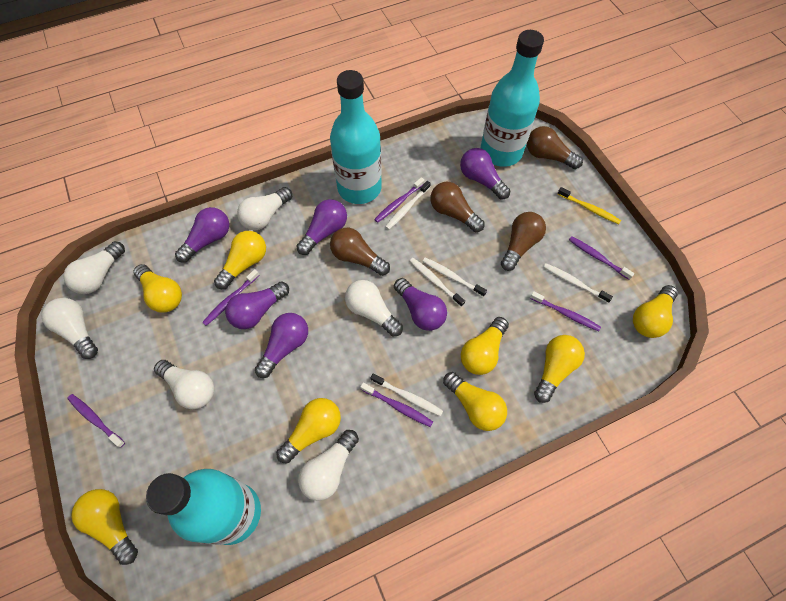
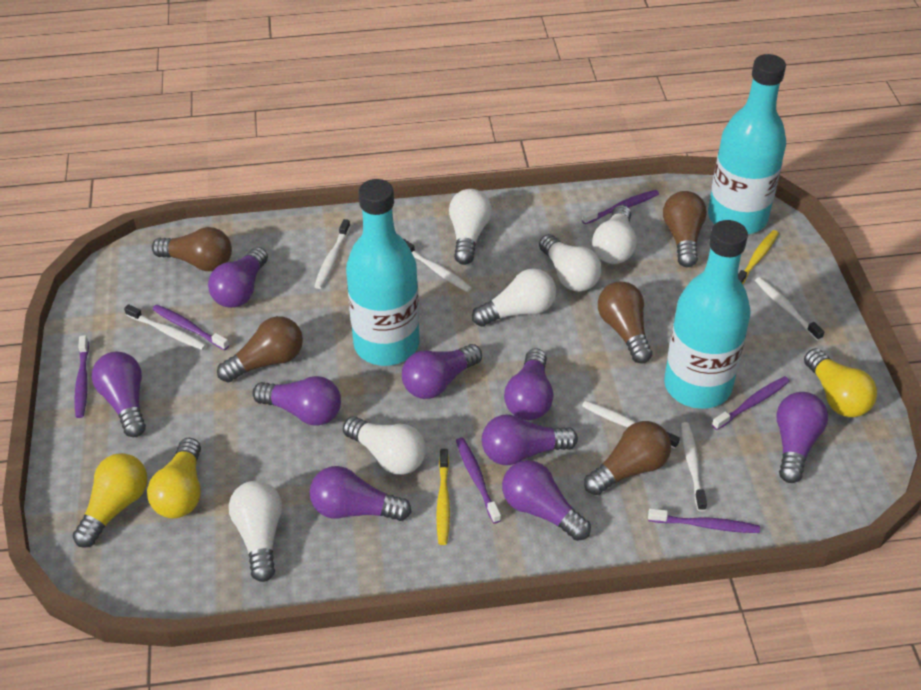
brown light bulb: [330,228,390,276] [430,182,485,232] [501,212,546,271] [527,126,583,169] = 4 -> [152,227,232,271] [217,316,303,382] [584,421,671,495] [598,281,652,364] [663,191,707,267] = 5
purple light bulb: [175,207,229,263] [225,281,289,329] [255,313,308,378] [296,199,347,255] [394,278,447,331] [460,148,510,200] = 6 -> [92,352,146,437] [208,247,268,308] [252,376,341,426] [309,466,412,521] [402,344,482,399] [482,414,578,465] [502,460,591,541] [504,348,554,420] [776,392,828,483] = 9
white toothbrush: [370,373,443,416] [385,181,431,230] [410,258,465,307] [422,258,487,297] [543,263,613,303] = 5 -> [124,304,206,350] [314,219,351,289] [404,239,471,292] [582,401,680,449] [681,422,707,511] [755,277,824,341] = 6
yellow light bulb: [71,489,138,565] [134,264,182,313] [214,231,266,289] [276,398,341,464] [443,372,507,431] [461,317,509,375] [534,335,585,403] [633,285,678,338] = 8 -> [73,453,147,548] [147,438,201,518] [804,348,877,417] = 3
yellow toothbrush: [558,187,621,224] = 1 -> [436,449,450,545] [738,230,779,285] = 2

